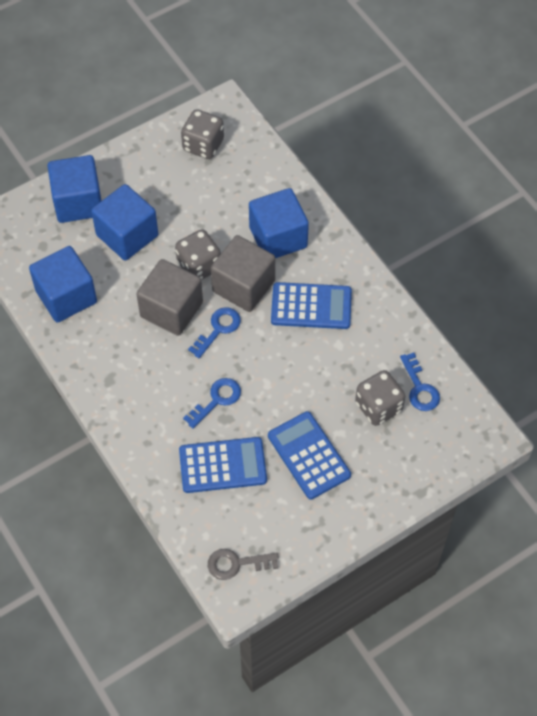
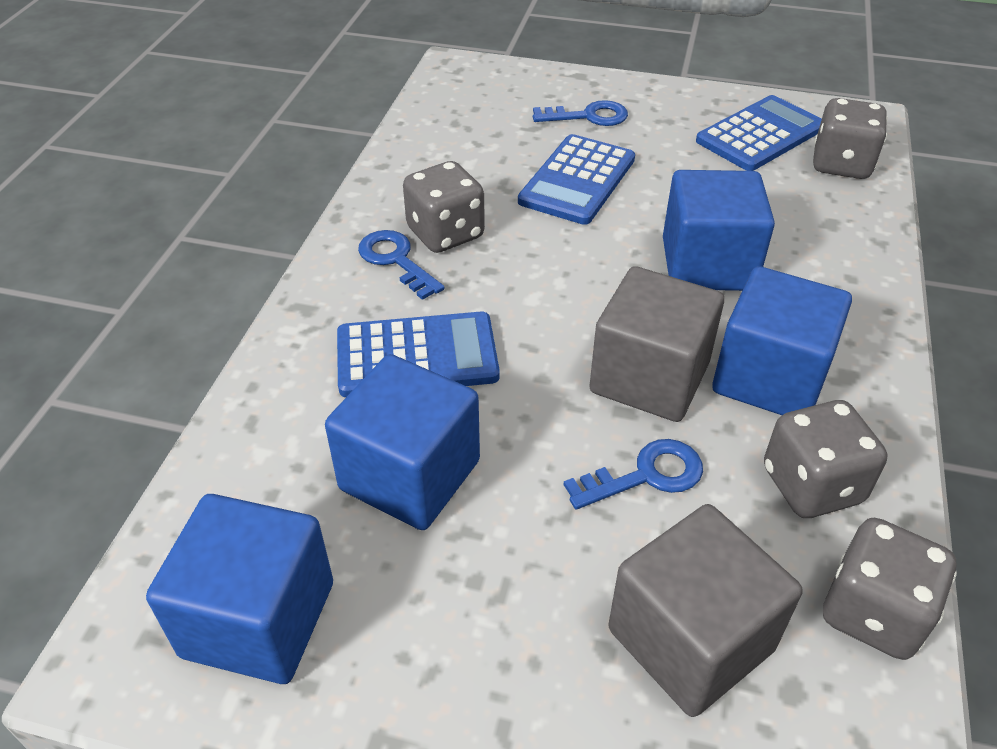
grey dice: [175,229,221,280] [181,109,224,159] [355,370,405,426] = 3 -> [403,161,485,253] [764,400,887,518] [813,98,888,179] [823,518,957,660] = 4
grey key: [208,549,279,580] = 1 -> none = 0

